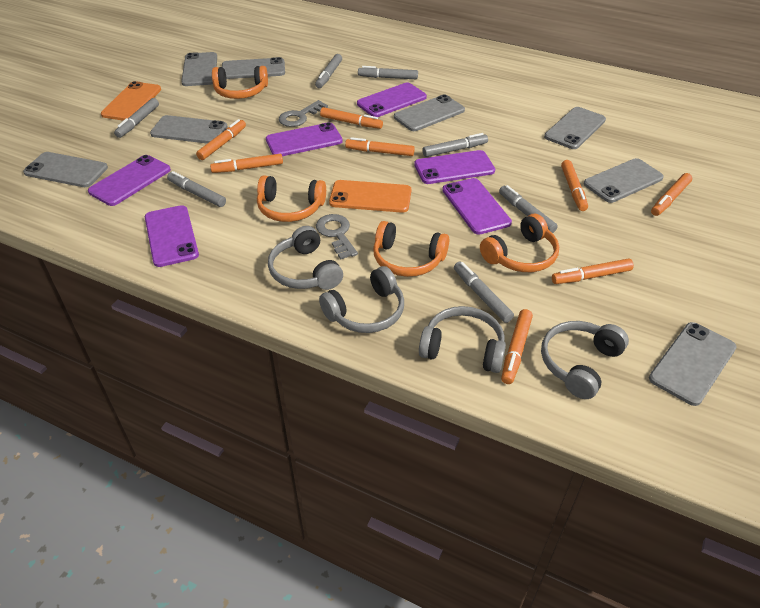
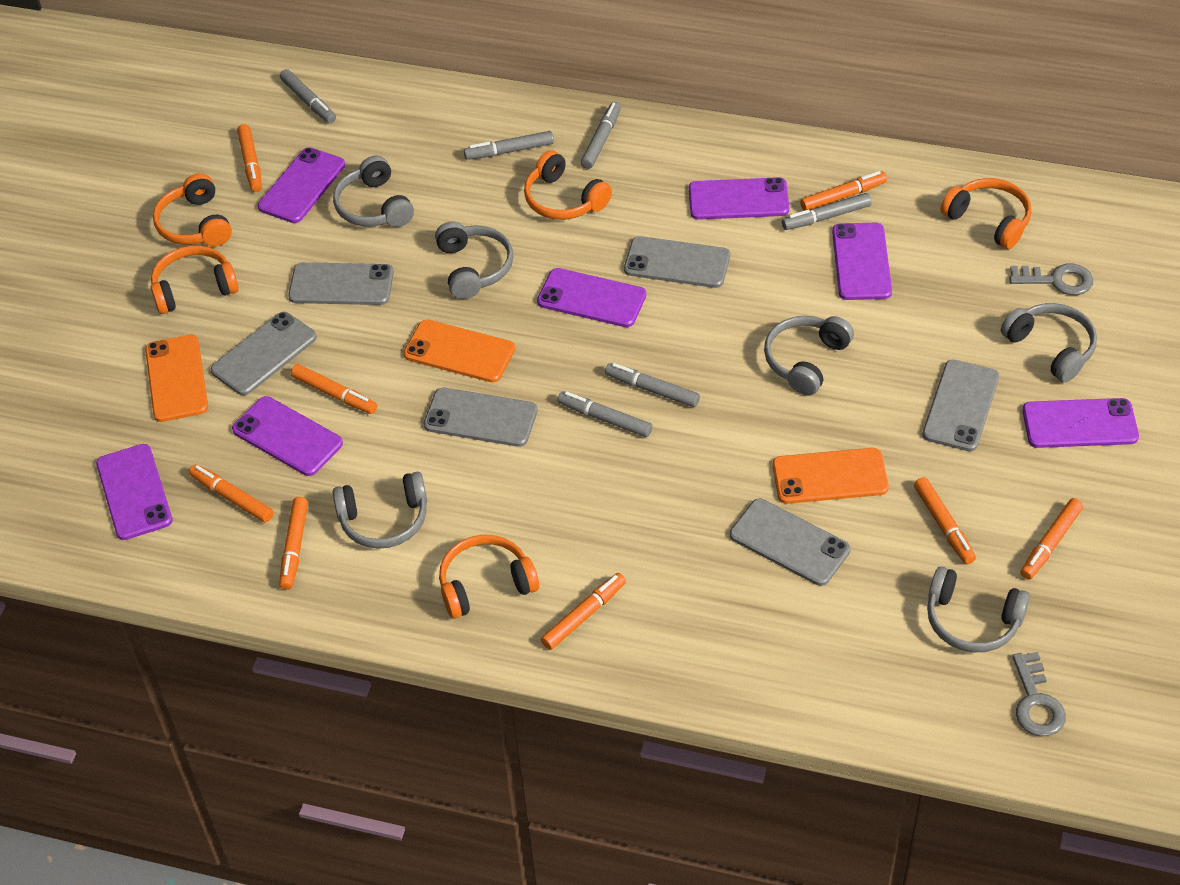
grey headphones: [268,226,343,290] [319,266,404,333] [419,306,506,373] [541,321,629,399] = 4 -> [333,156,414,227] [333,472,427,549] [435,221,513,299] [764,316,854,396] [927,567,1030,652] [1001,303,1097,382] = 6
grey marker: [114,98,159,138] [167,171,226,207] [315,54,342,88] [358,66,418,80] [422,133,488,157] [454,262,514,323] [499,185,558,233] = 7 -> [280,69,336,123] [464,131,554,160] [558,391,652,437] [581,102,621,169] [605,363,700,407] [782,193,871,230] = 6
grey phone: [23,152,108,187] [150,115,228,143] [181,52,217,86] [222,57,285,79] [394,94,465,131] [544,107,606,149] [584,158,664,203] [649,322,737,406] = 8 -> [211,312,317,395] [288,262,394,305] [424,388,538,447] [624,236,730,288] [730,499,851,586] [922,360,999,451] = 6
orange headphones: [212,66,268,99] [257,175,326,222] [373,221,449,277] [480,214,559,272] = 4 -> [151,246,239,314] [153,173,232,246] [439,535,539,619] [524,150,612,220] [941,178,1032,249] = 5
orange phone: [101,81,161,121] [329,180,411,213] = 2 -> [145,335,208,422] [404,320,515,382] [772,448,889,504] = 3
purple phone: [88,155,171,206] [145,205,199,267] [266,122,343,156] [357,83,427,117] [414,150,495,184] [442,178,512,234] = 6 -> [96,444,173,540] [232,396,343,476] [258,147,345,223] [537,268,646,327] [689,177,789,220] [832,223,892,300] [1022,398,1139,448] = 7

